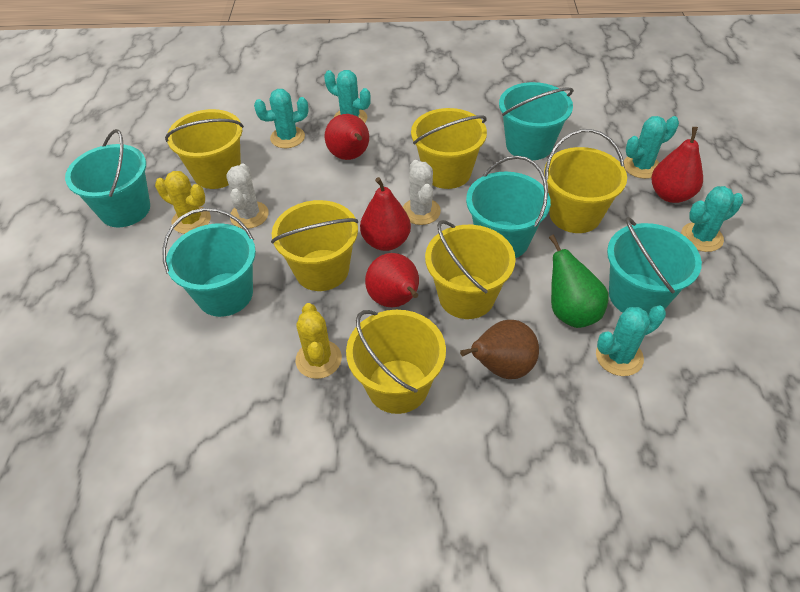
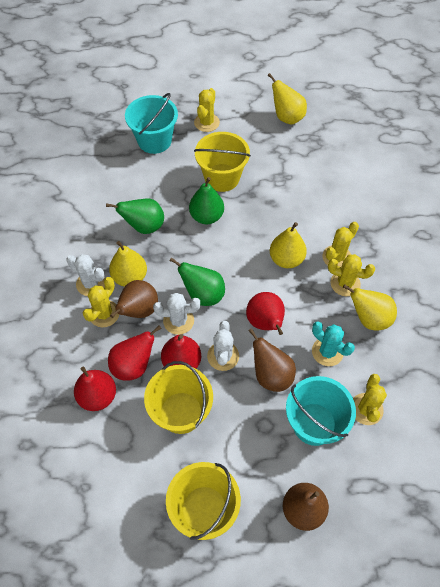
brown pear: [460,320,539,379] = 1 -> [110,280,158,318] [248,328,296,392] [283,483,329,531] = 3
green pear: [549,235,609,328] = 1 -> [106,199,164,234] [169,257,225,306] [189,177,224,224] = 3
turquoise bucket: [65,129,150,227] [162,208,256,317] [466,156,551,258] [499,82,574,160] [607,217,702,314] = 5 -> [125,93,178,154] [286,376,356,446] = 2
turquoise cactus: [254,89,309,148] [324,70,371,123] [596,306,666,376] [624,116,679,179] [681,186,743,252] = 5 -> [312,321,355,366] = 1
white cactus: [226,163,269,229] [403,160,441,225] = 2 -> [66,254,105,296] [153,293,200,335] [207,321,239,371] = 3
yellow bucket: [165,109,244,189] [271,200,358,291] [346,310,446,414] [411,108,487,189] [425,220,516,319] [544,129,627,233] = 6 -> [144,361,213,434] [166,462,241,540] [194,132,251,192] = 3
yellow cactus: [155,171,211,234] [296,303,342,379] = 2 -> [83,277,119,327] [194,88,220,132] [323,222,359,267] [328,254,375,296] [353,374,387,425] = 5
yellow pear: none = 0 -> [109,241,147,287] [268,73,307,125] [270,222,307,268] [343,284,397,330] = 4

